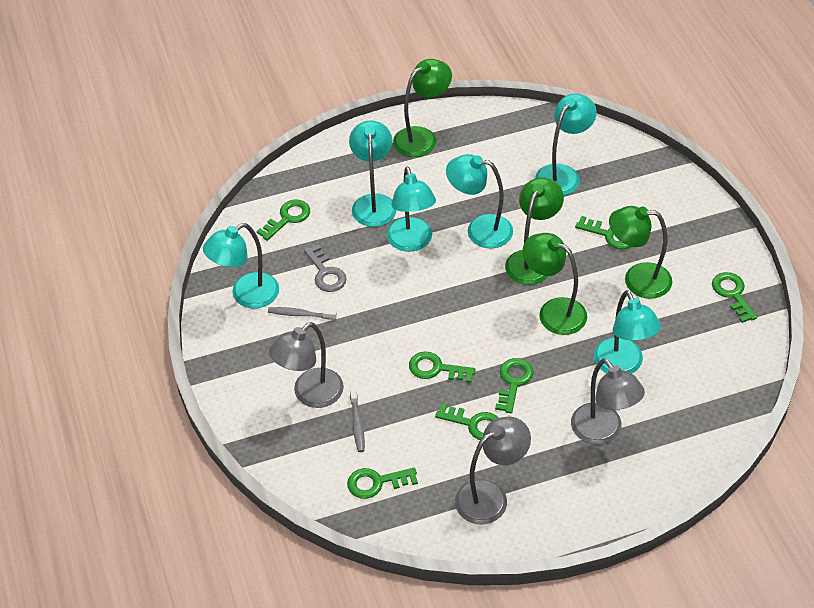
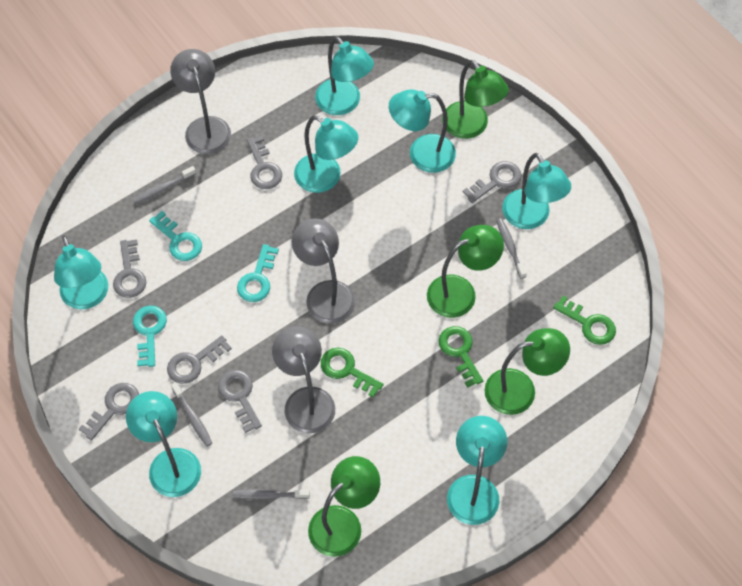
green key: [256,199,310,241] [347,468,418,499] [409,351,476,383] [435,403,499,440] [495,358,534,413] [575,216,631,249] [712,272,757,323] = 7 -> [321,348,384,397] [439,326,483,388] [553,295,616,345] = 3
grey key: [304,244,347,292] = 1 -> [79,383,139,441] [113,239,146,298] [167,335,232,384] [218,370,262,433] [247,136,282,189] [463,161,522,203] = 6
grey toothbrush: [268,307,337,320] [350,387,365,452] = 2 -> [133,166,196,204] [171,382,212,447] [233,489,310,499] [496,218,527,279] = 4
turquoise key: none = 0 -> [133,306,167,367] [149,211,202,261] [237,244,279,302] = 3
turquoise lamp: [203,223,279,308] [349,120,397,227] [387,167,436,252] [446,154,513,248] [535,94,597,195] [594,290,661,373] = 6 -> [54,235,108,309] [126,391,201,497] [294,115,358,193] [315,36,374,115] [389,89,456,173] [447,416,507,525] [502,153,571,229] = 7

